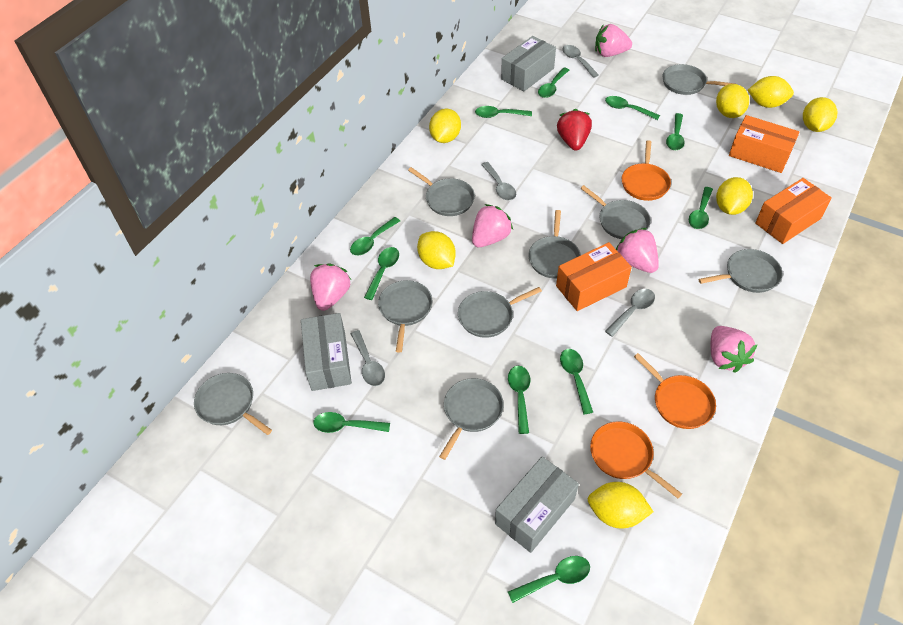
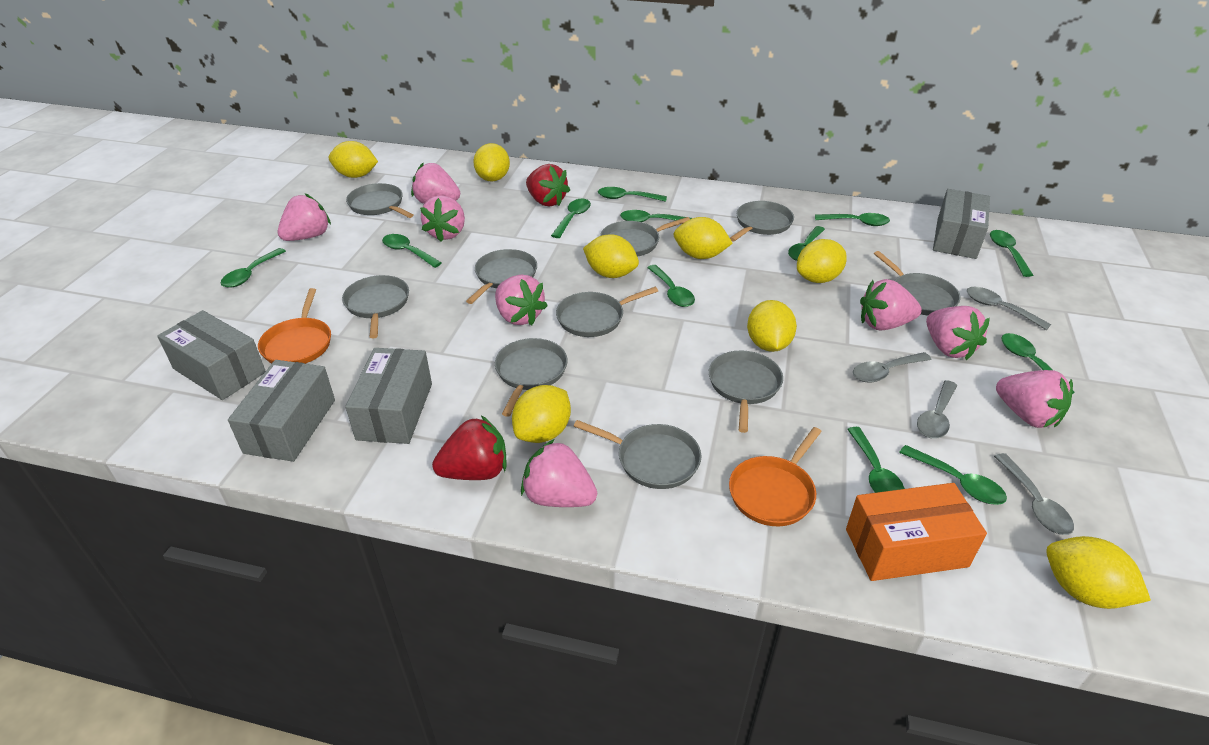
green spoon: [313,412,390,433] [350,217,400,255] [364,247,399,300] [475,106,532,118] [508,366,530,434] [508,556,590,603] [538,68,569,98] [560,349,593,414] [605,96,660,120] [666,113,685,150] [689,187,713,229] = 11 -> [221,248,286,288] [382,234,442,268] [551,199,591,238] [598,187,667,202] [620,210,692,222] [647,265,695,307] [788,226,825,261] [815,213,890,226] [847,427,905,493] [899,445,1007,505] [990,230,1033,277] [1001,333,1075,394] = 12
grey box: [301,313,352,391] [495,456,579,553] [501,36,556,91] = 3 -> [157,310,266,400] [228,360,335,462] [345,348,432,444] [933,189,990,259] = 4
grey pan: [194,373,272,435] [378,280,432,353] [408,167,475,216] [439,378,503,460] [458,287,542,338] [528,210,581,279] [580,185,651,239] [662,64,735,95] [698,249,783,293] = 9 -> [342,275,409,338] [346,183,414,218] [466,249,537,304] [495,338,568,417] [556,287,658,337] [574,420,701,489] [600,217,690,256] [709,351,783,433] [730,201,794,241] [874,251,961,315] = 10
orange box: [556,242,632,311] [729,115,800,173] [755,178,832,244] = 3 -> [846,483,987,581] = 1
orange pan: [590,421,682,498] [622,140,671,201] [634,353,716,429] = 3 -> [258,288,331,364] [729,427,822,526] = 2
pink strawberry: [310,263,351,311] [472,204,513,247] [595,24,632,57] [616,228,659,273] [711,326,758,373] = 5 -> [278,194,331,241] [411,163,460,204] [420,195,465,242] [495,275,548,325] [521,439,597,507] [860,279,922,331] [926,306,990,360] [996,370,1073,428] = 8
red strawberry: [557,109,592,151] = 1 -> [432,415,507,480] [526,164,570,207] = 2
yellow lemon: [417,231,456,269] [429,109,461,143] [587,482,653,528] [716,84,749,118] [716,177,753,215] [748,76,794,108] [803,97,837,132] = 7 -> [329,141,378,178] [473,143,510,182] [512,385,571,443] [583,234,639,278] [674,217,733,259] [747,300,797,352] [797,239,847,283] [1046,536,1151,609] = 8

